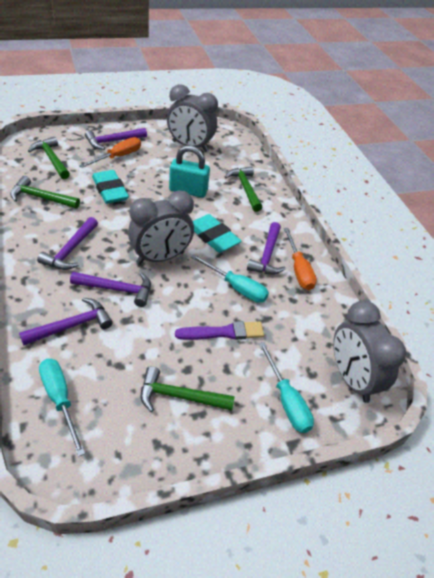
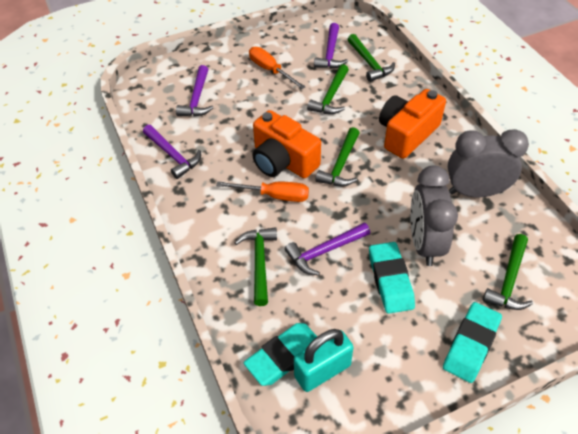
green hammer: [10,176,80,208] [28,137,70,179] [141,366,235,412] [225,166,262,212] = 4 -> [234,227,277,306] [307,64,349,114] [315,127,359,187] [348,34,395,82] [483,234,533,310] = 5
grey clock: [128,190,194,264] [167,84,218,152] [333,300,406,403] = 3 -> [410,166,458,266] [448,129,529,197] = 2
orange camera: none = 0 -> [253,110,321,178] [379,89,446,159] = 2
purple brush: [175,321,264,340] = 1 -> none = 0
purple hammer: [19,298,113,345] [37,217,98,270] [70,272,151,307] [85,128,147,150] [247,222,286,275] = 5 -> [143,125,201,179] [176,65,214,116] [285,223,370,275] [314,23,348,69] = 4
turquoise eraser: [92,170,129,204] [193,214,242,253] = 2 -> [244,323,317,386] [369,242,415,314] [443,302,502,383] = 3
turquoise screwdriver: [39,359,85,457] [191,254,269,303] [259,342,314,433] = 3 -> none = 0

